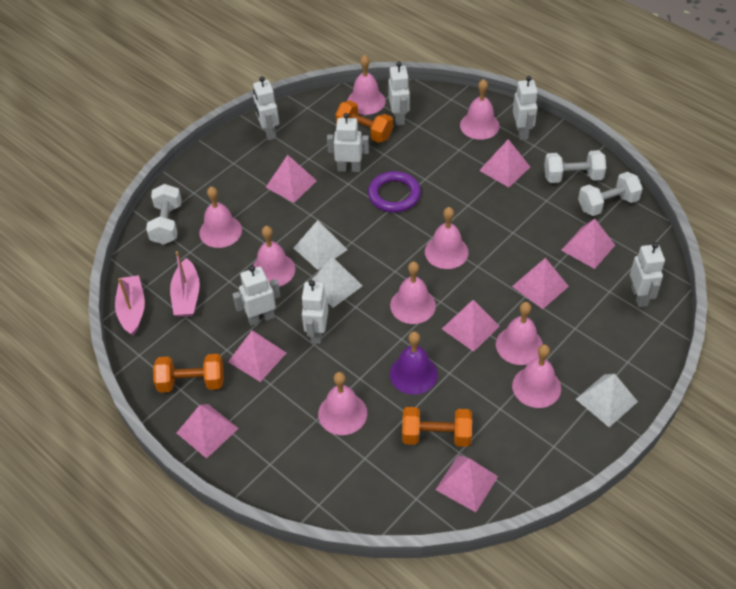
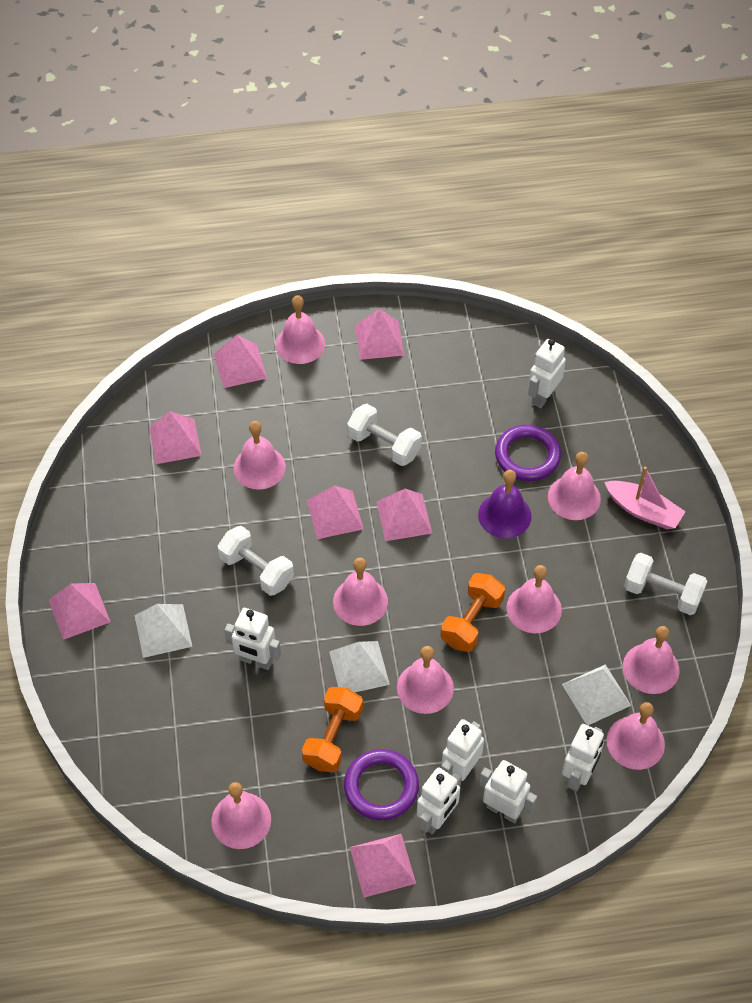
orange dumbbell: [153,354,224,393] [335,100,393,143] [402,407,472,447] = 3 -> [302,687,363,773] [440,573,505,652] = 2
pink boat: [115,275,145,336] [170,251,200,317] = 2 -> [604,467,686,530] = 1
pink pyramid: [177,404,239,458] [228,330,286,382] [265,155,317,203] [436,455,498,512] [442,300,500,352] [479,139,530,187] [512,258,569,309] [561,219,615,269] = 8 -> [49,583,110,640] [149,411,202,464] [214,335,267,388] [307,486,364,539] [350,834,416,898] [355,309,404,360] [377,489,432,541] = 7
purple ring: [368,171,421,213] = 1 -> [344,749,419,820] [495,424,561,481] = 2
white robot: [232,265,280,326] [253,76,279,140] [301,280,328,344] [327,113,369,172] [388,62,410,126] [513,76,538,140] [630,242,665,307] = 7 -> [224,608,281,670] [417,767,462,834] [441,719,484,781] [479,760,537,824] [528,339,566,409] [562,724,604,792] = 6

